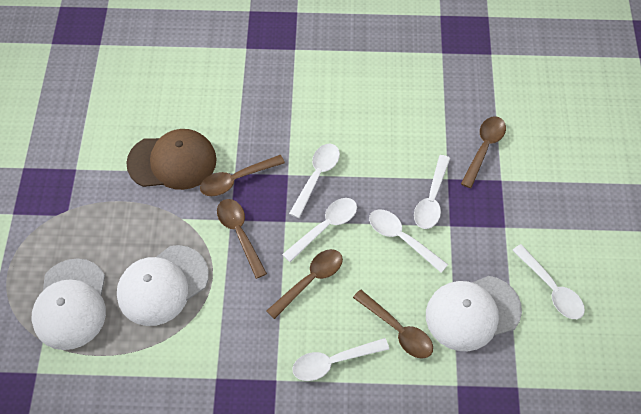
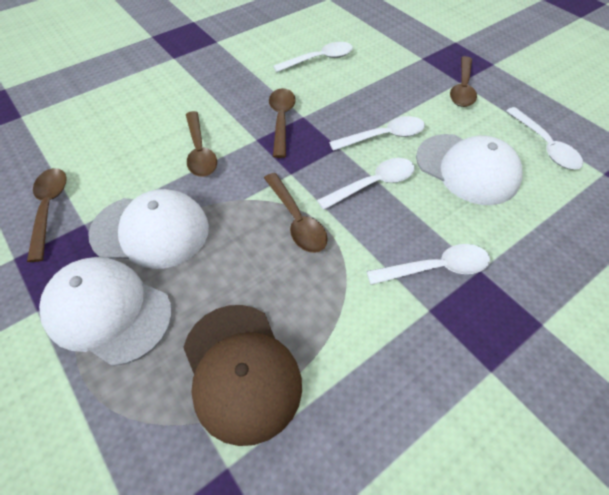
white spoon: [282,198,357,262] [289,144,340,218] [292,338,389,381] [369,209,448,273] [414,155,450,229] [512,244,585,319] = 6 -> [273,42,353,72] [317,158,415,210] [329,116,425,151] [366,244,490,285] [506,107,583,169] = 5

